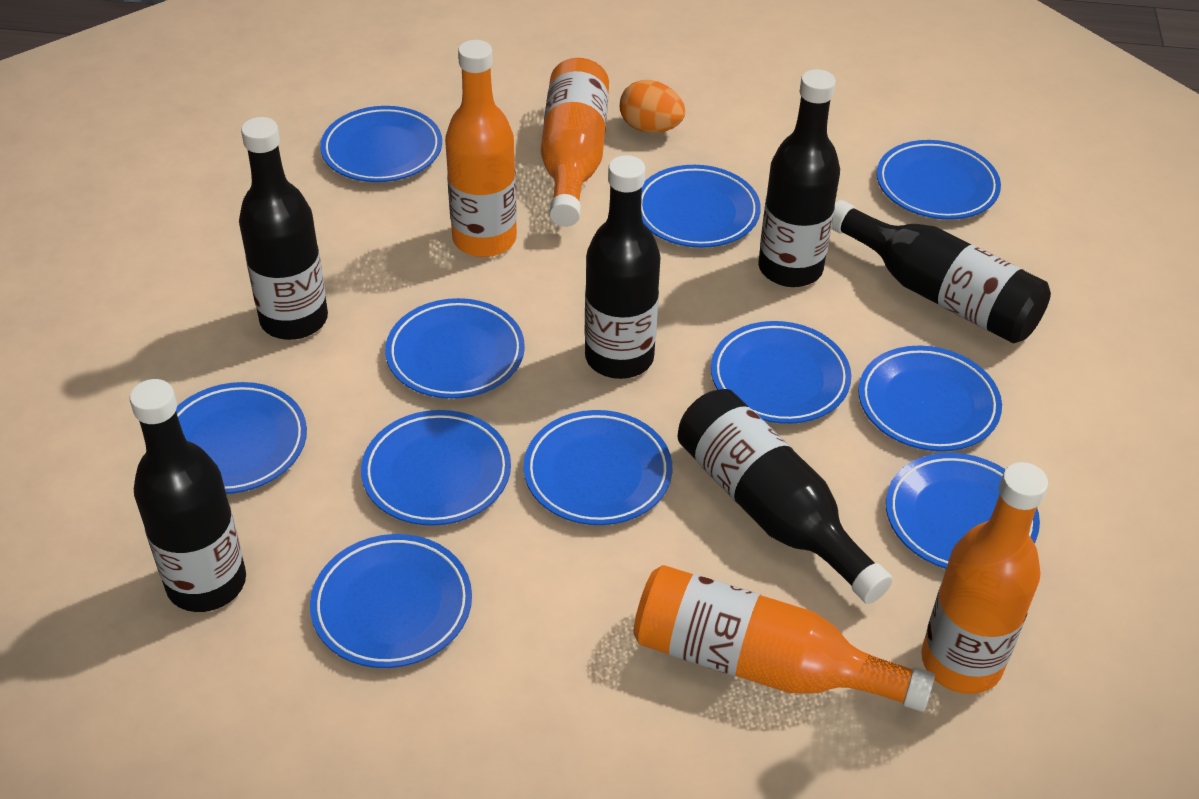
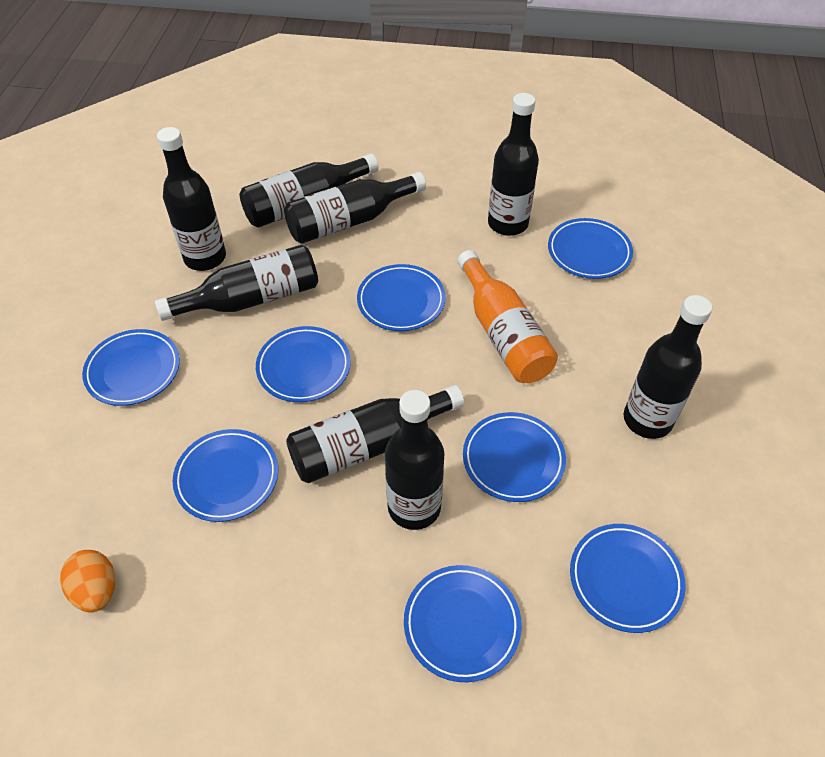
black bottle: [130,379,246,612] [239,117,328,340] [585,155,661,379] [678,389,893,604] [758,69,840,287] [831,200,1051,343] = 6 -> [155,245,318,321] [157,127,226,271] [240,154,379,228] [284,172,426,244] [286,385,464,483] [385,390,445,530] [488,93,539,236] [624,295,712,439] = 8
blue plate: [176,382,307,494] [310,534,472,668] [320,106,442,182] [361,410,511,526] [385,298,525,399] [523,410,672,525] [641,165,761,248] [711,321,851,424] [858,346,1002,451] [877,140,1001,220] [886,453,1040,569] = 11 -> [82,329,180,406] [173,429,278,522] [256,326,351,402] [357,264,446,331] [404,565,522,682] [463,412,566,502] [548,218,633,279] [570,524,686,633] = 8
orange bottle: [445,40,517,257] [541,58,609,227] [633,565,935,712] [921,462,1048,694] = 4 -> [457,250,558,383] = 1

